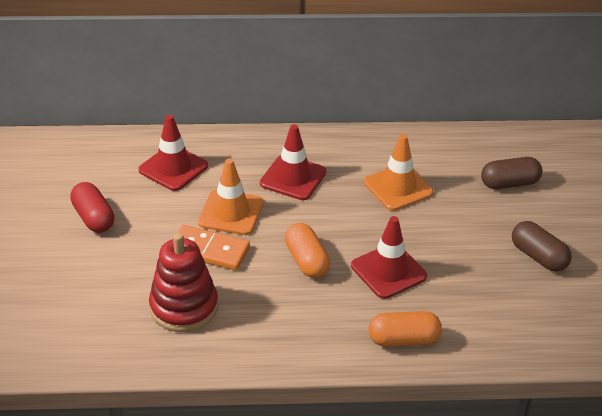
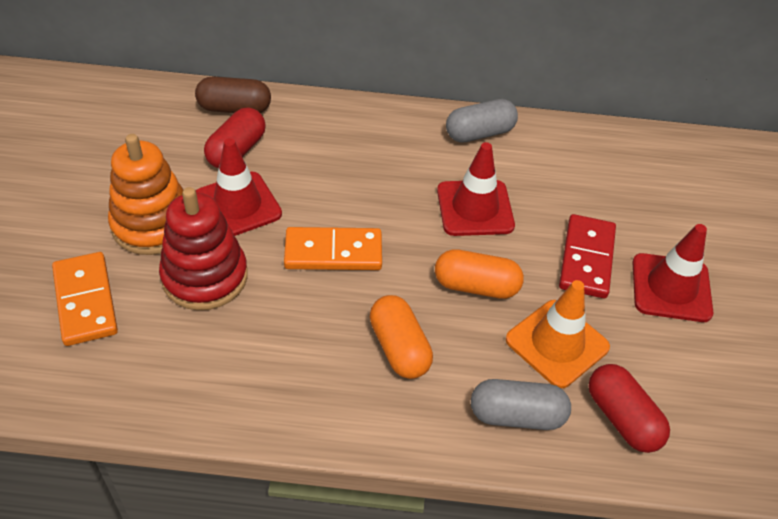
brown capsule: [481,157,542,189] [512,221,572,272] = 2 -> [195,77,271,113] = 1
grey capsule: none = 0 -> [446,99,518,143] [471,379,571,430] = 2
orange domino: [177,225,250,270] = 1 -> [52,252,118,346] [284,227,382,270] = 2
orange stacking toy: none = 0 -> [108,134,183,255] = 1
orange traffic cone: [198,159,263,235] [364,134,433,211] = 2 -> [506,280,610,388] = 1
red capsule: [70,182,115,233] = 1 -> [204,108,266,168] [589,364,670,453] = 2
red domino: none = 0 -> [559,214,616,298] = 1

